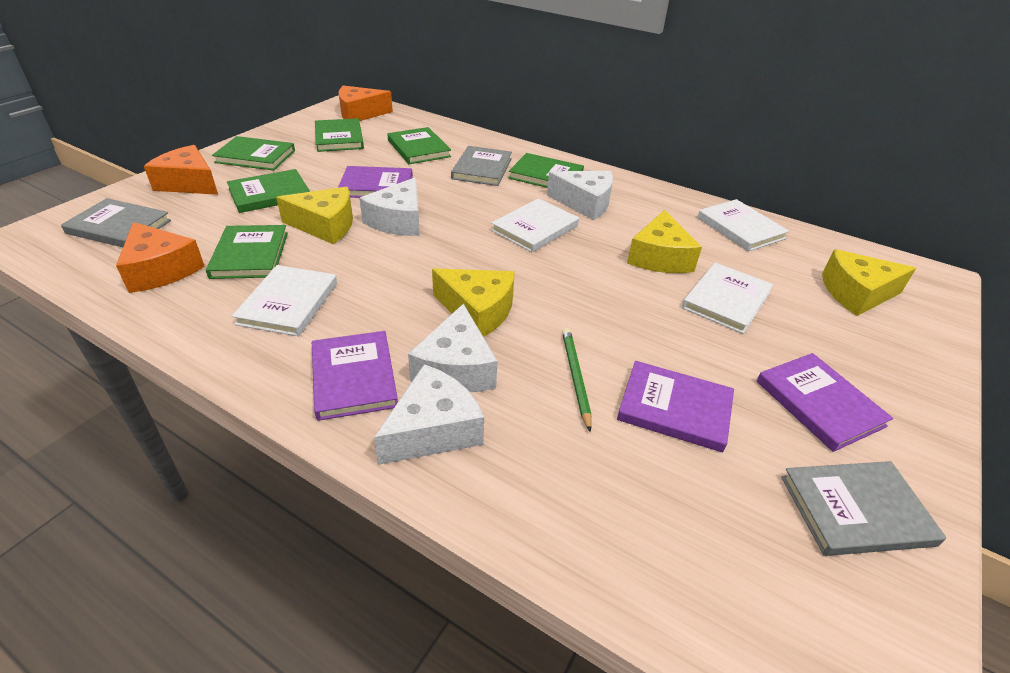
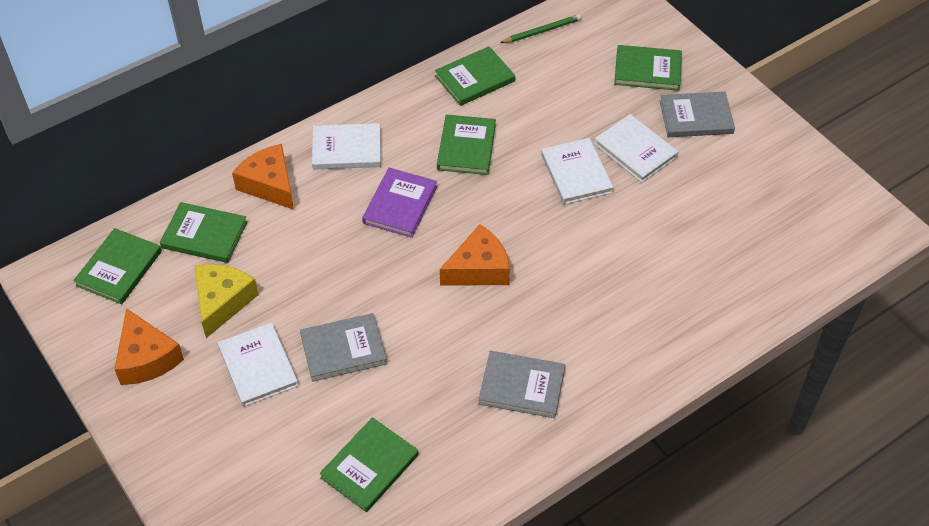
purple book: [312,331,398,421] [338,166,413,198] [617,361,734,452] [757,353,893,452] = 4 -> [362,168,437,238] = 1
white cheese: [359,177,420,236] [374,364,484,465] [408,304,498,392] [547,171,613,220] = 4 -> none = 0
yellow cheese: [276,187,353,244] [432,268,515,337] [627,210,702,273] [822,249,916,316] = 4 -> [195,264,259,338] = 1

